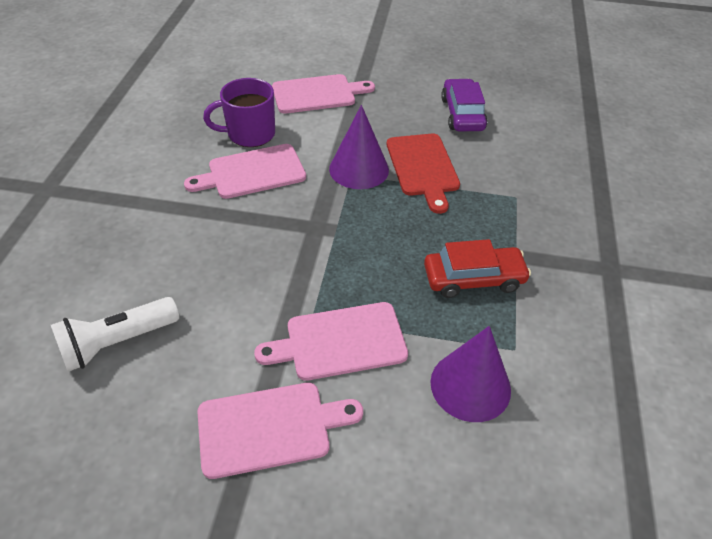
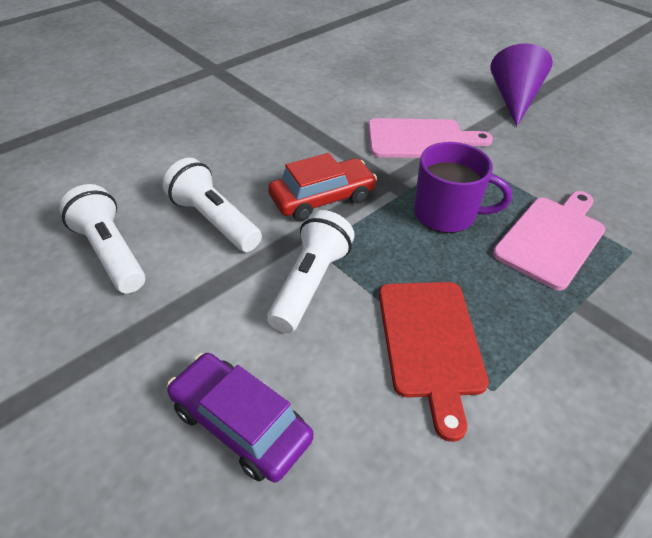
pink cutting board: [184,144,306,199] [197,383,363,479] [254,302,408,381] [272,74,375,113] = 4 -> [368,118,493,158] [493,191,605,290] = 2
purple cone: [329,105,389,189] [431,326,511,422] = 2 -> [491,44,553,126] = 1
white flashlight: [51,297,179,372] = 1 -> [59,184,145,293] [163,158,262,252] [267,210,355,333] = 3

